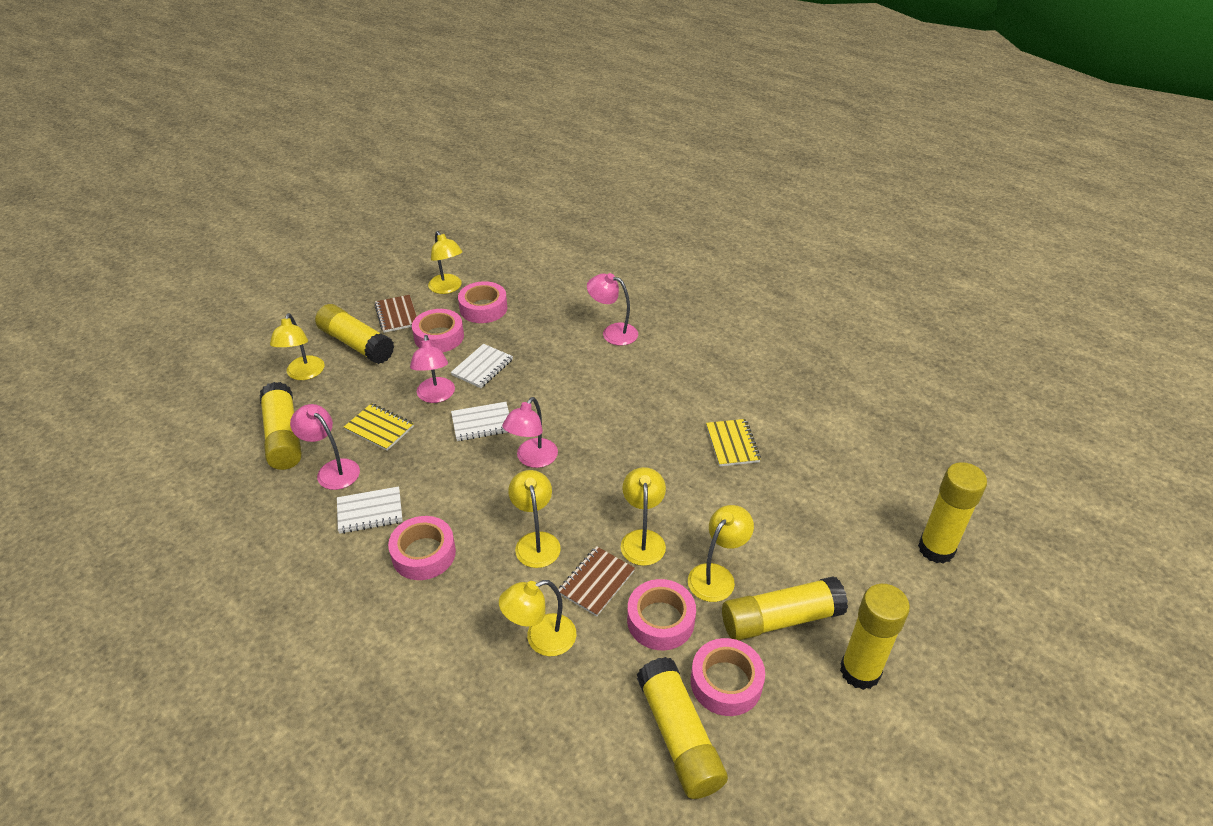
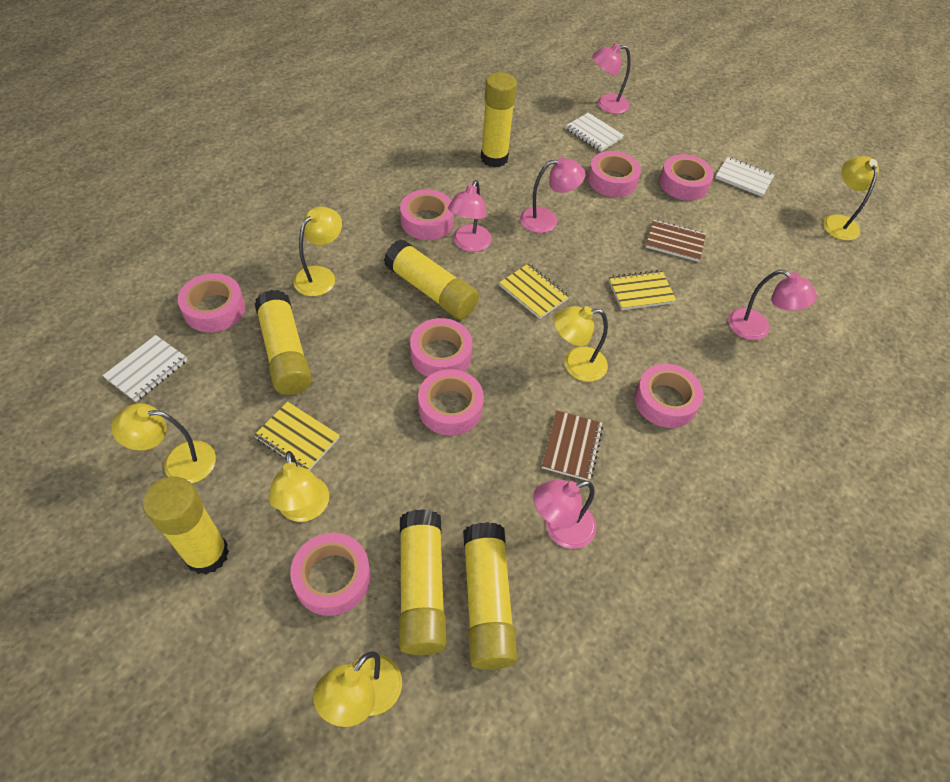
pink lamp: [290,404,360,490] [410,335,455,403] [502,397,558,468] [587,273,638,346] = 4 -> [448,180,492,252] [520,157,585,233] [533,479,596,549] [592,43,631,114] [728,270,817,340] = 5
pink tape: [388,516,456,580] [412,309,464,352] [458,281,507,323] [627,579,696,650] [691,638,765,716] = 5 -> [178,273,245,332] [290,533,371,616] [400,189,454,240] [410,318,473,377] [418,369,484,436] [588,151,641,197] [634,364,704,428] [659,154,714,201] = 8
yellow notebook: [344,403,414,451] [706,419,761,467] = 2 -> [254,402,340,470] [499,263,570,319] [608,270,677,310] = 3

